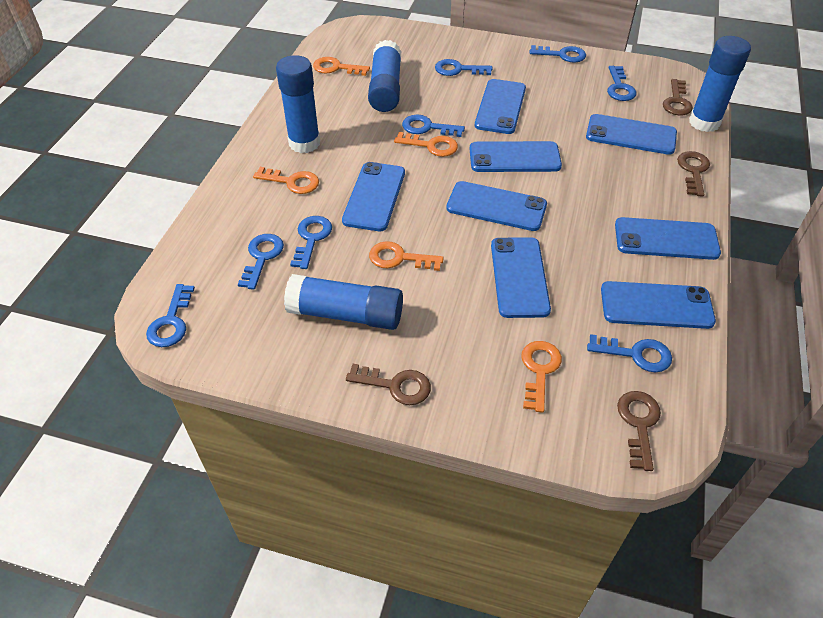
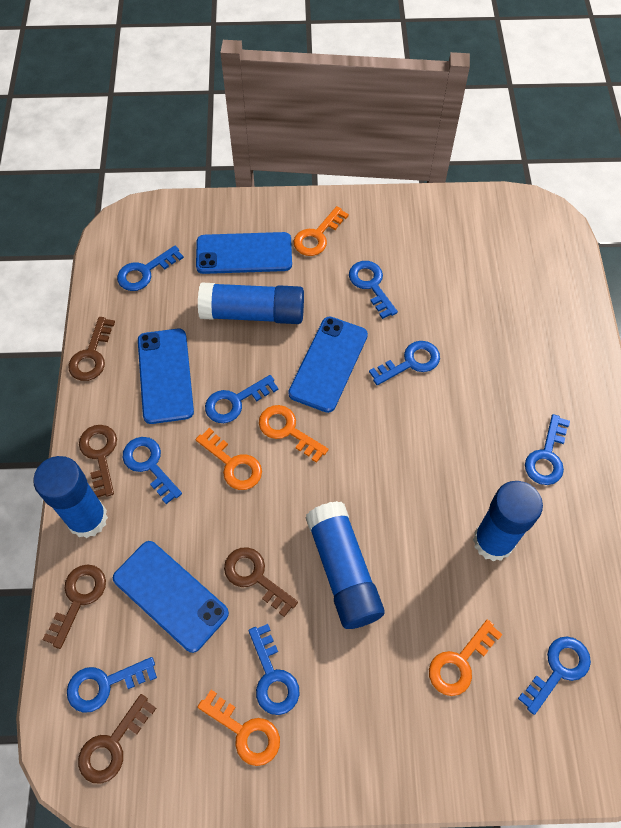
blue key: [146,284,195,347] [238,234,284,290] [290,216,332,269] [402,115,465,137] [435,59,493,76] [530,45,586,63] [587,334,672,373] [607,66,637,101] = 8 -> [67,657,157,713] [117,246,184,291] [123,437,182,504] [205,375,278,423] [248,624,300,715] [349,261,398,319] [369,341,440,385] [518,636,591,715] [525,414,570,485] = 9
blue phone: [342,162,405,231] [446,181,547,231] [470,141,562,172] [475,79,526,134] [491,237,551,318] [586,114,677,155] [601,281,716,329] [615,217,721,260] = 8 -> [113,541,229,653] [138,329,194,424] [196,232,292,274] [288,316,368,413] = 4
brown key: [346,364,431,405] [617,391,661,471] [663,79,693,115] [677,151,710,197] = 4 -> [42,564,106,649] [68,317,115,381] [78,694,156,784] [79,425,117,498] [224,547,298,617] = 5

